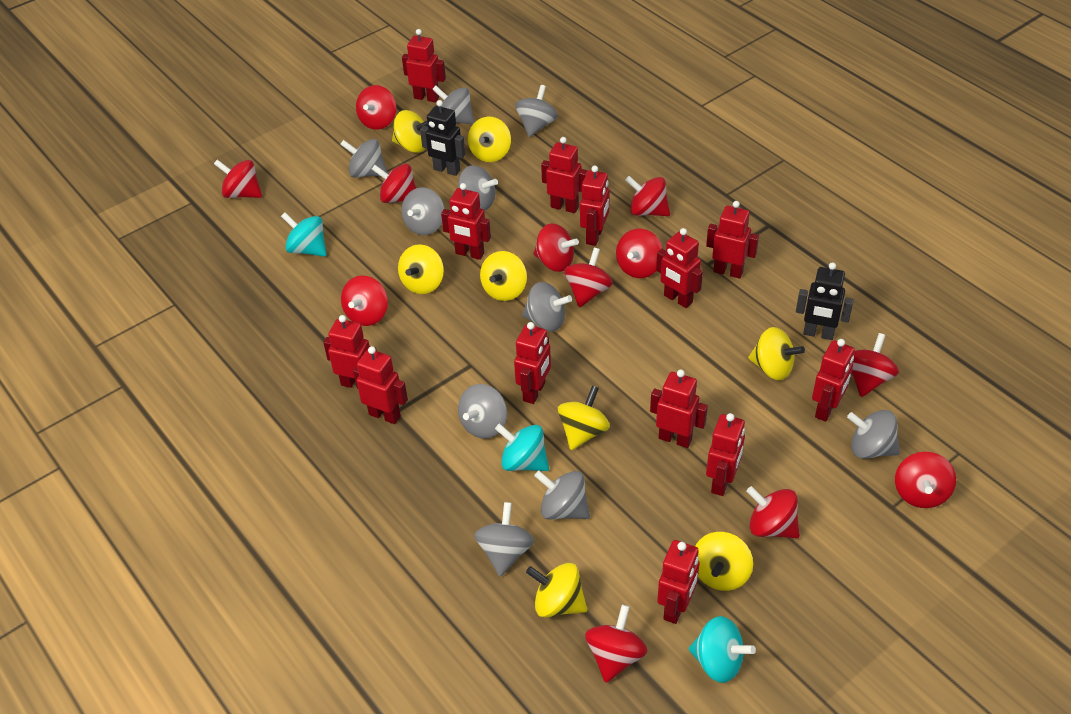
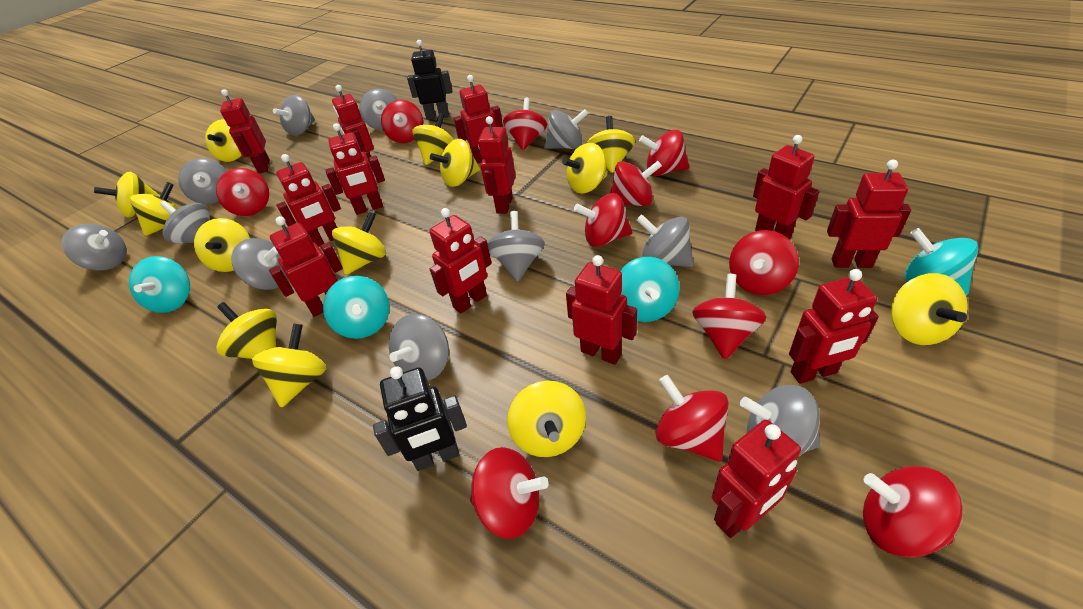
grey spinning top: [340,139,388,178] [401,187,445,235] [432,86,474,124] [458,165,498,211] [458,384,507,439] [474,502,534,577] [515,85,558,137] [522,282,572,332] [534,471,590,519] [847,410,900,459] = 10 -> [62,224,127,270] [160,201,210,243] [178,158,227,204] [232,238,288,290] [273,95,315,136] [360,89,398,130] [389,314,449,381] [487,211,545,282] [544,109,589,149] [636,214,694,267] [740,385,820,457] = 11
red spinning top: [214,159,262,198] [341,275,388,326] [356,85,396,130] [372,164,416,203] [533,223,579,272] [564,248,613,308] [585,605,648,683] [616,229,663,278] [625,176,670,216] [746,486,800,539] [851,333,899,397] [895,452,956,508] = 12 -> [216,168,269,216] [381,100,423,143] [470,447,549,539] [503,98,547,150] [574,193,633,247] [610,161,662,206] [639,130,689,176] [656,375,728,462] [692,274,767,360] [729,230,799,295] [863,466,963,557] = 11
turquoise spinning top: [281,212,327,257] [495,423,549,471] [689,616,756,683] = 3 -> [129,256,190,313] [323,276,390,339] [620,257,679,322] [904,228,978,295] = 4
yellow spinning top: [392,110,428,153] [398,244,444,294] [468,117,511,162] [480,251,527,301] [526,563,587,618] [558,385,610,450] [695,532,753,591] [748,327,805,380] = 8 -> [94,172,160,218] [130,182,178,236] [194,218,250,272] [205,119,242,162] [216,302,277,359] [252,323,326,408] [332,211,386,275] [413,113,454,165] [430,139,480,187] [507,381,586,457] [562,143,607,194] [587,116,635,173] [891,273,968,345] = 13

